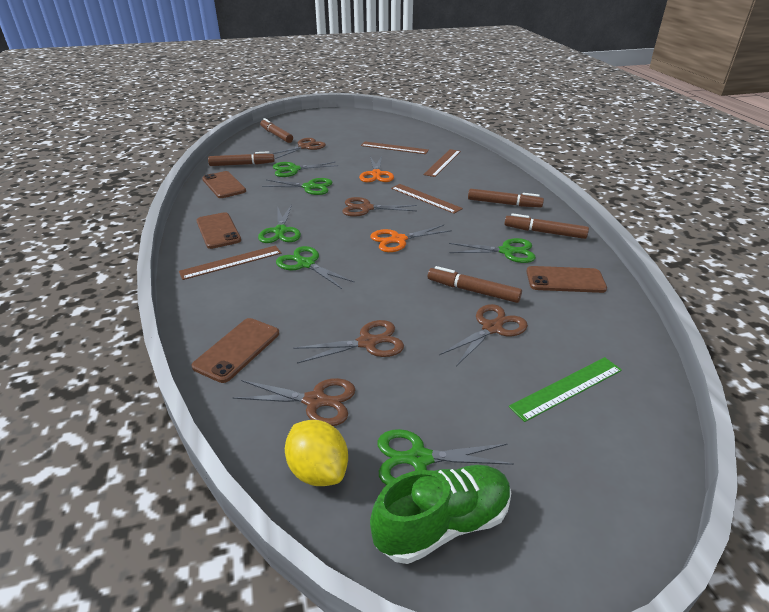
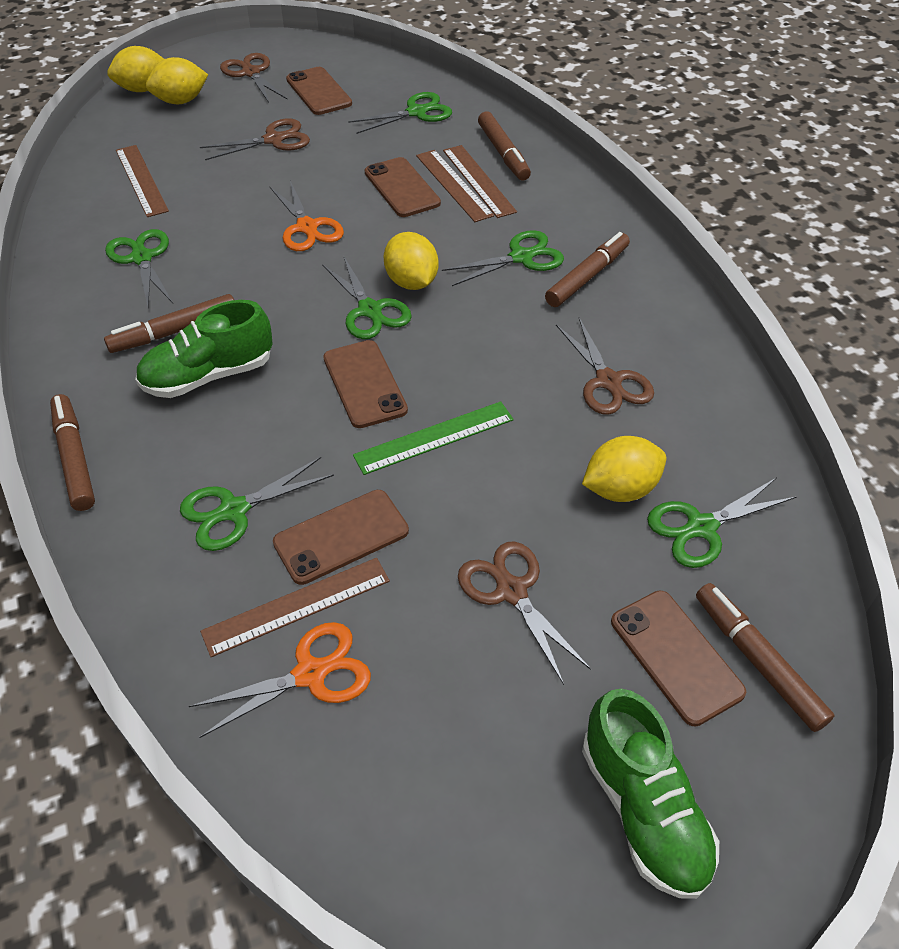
brown phone: [191,318,279,383] [196,212,241,249] [202,171,246,198] [526,266,607,293] = 4 -> [273,490,409,585] [286,67,352,115] [323,340,408,428] [365,157,441,217] [611,591,746,726] = 5
brown scissors: [233,378,355,426] [271,138,326,159] [293,320,404,364] [342,197,417,217] [439,304,528,366] = 5 -> [200,118,310,160] [220,53,287,103] [458,541,592,685] [556,318,654,415] = 4
green shoe: [370,465,511,564] = 1 -> [135,300,273,398] [582,689,719,899] = 2
yellow lemon: [285,420,348,486] = 1 -> [107,46,164,92] [146,57,208,104] [384,232,438,290] [582,436,666,502] = 4

